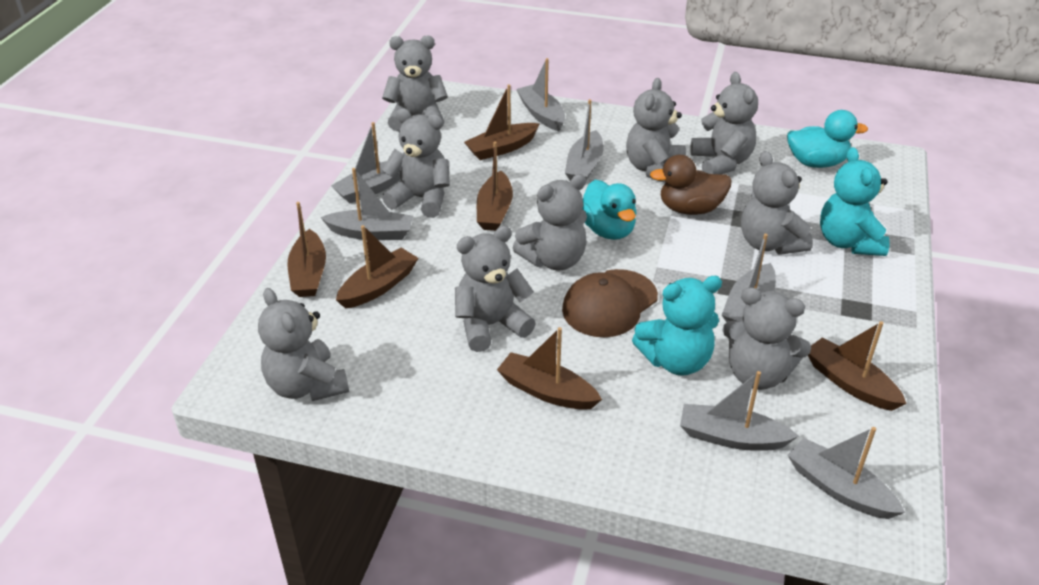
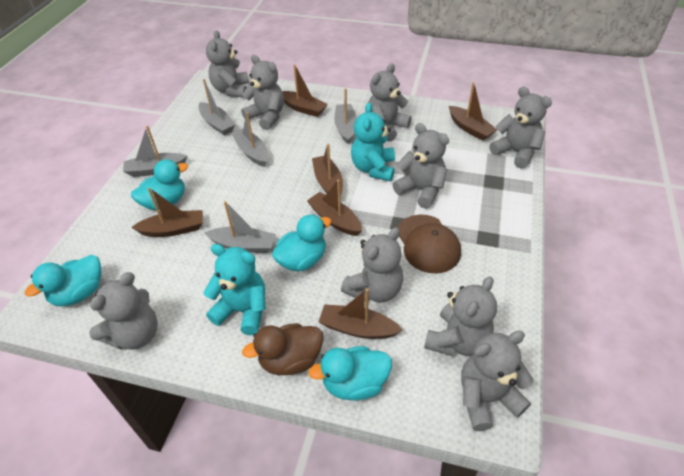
grey boat: [320,168,413,240] [331,122,401,203] [516,58,565,131] [565,99,603,181] [680,371,799,451] [722,234,776,322] [787,427,905,519] = 7 -> [123,126,187,177] [199,79,235,135] [204,201,276,253] [231,112,268,167] [334,88,357,144] = 5
turquoise duck: [583,180,636,240] [787,110,868,168] = 2 -> [25,255,101,306] [131,159,188,210] [272,214,332,271] [308,346,392,400] = 4

